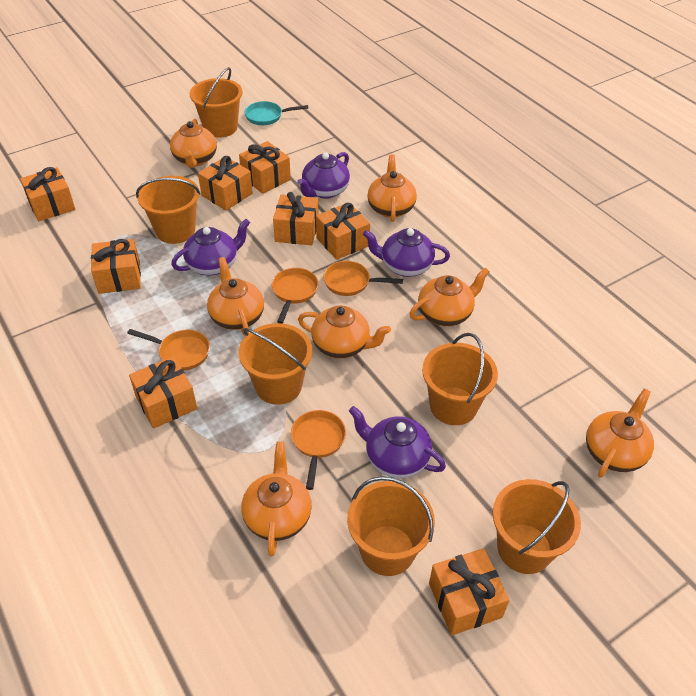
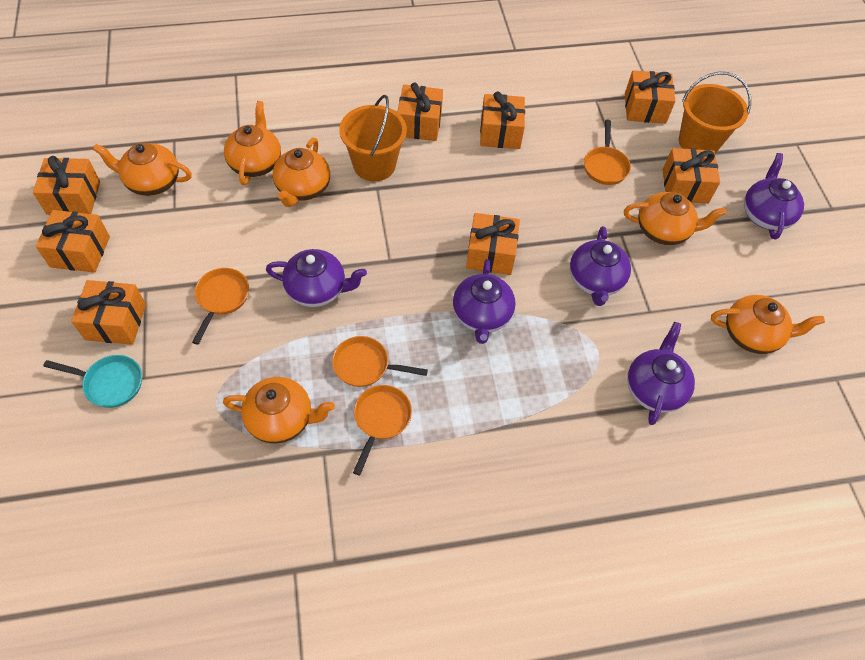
orange bucket: [136,176,201,244] [190,67,243,138] [239,323,312,405] [347,476,435,576] [422,333,498,425] [493,479,581,574] = 6 -> [339,95,407,181] [679,72,751,154] = 2
orange teapot: [170,119,217,168] [207,257,264,336] [241,442,312,557] [298,305,391,358] [367,154,417,222] [410,267,490,326] [586,389,654,478] = 7 -> [93,143,192,196] [223,377,335,444] [224,101,281,185] [273,138,330,207] [624,192,726,245] [711,295,825,354] = 6
purple teapot: [171,219,250,276] [297,152,350,199] [349,406,446,478] [363,228,450,277] = 4 -> [266,249,367,307] [453,259,516,344] [570,226,631,306] [627,322,695,425] [744,153,804,240] = 5

